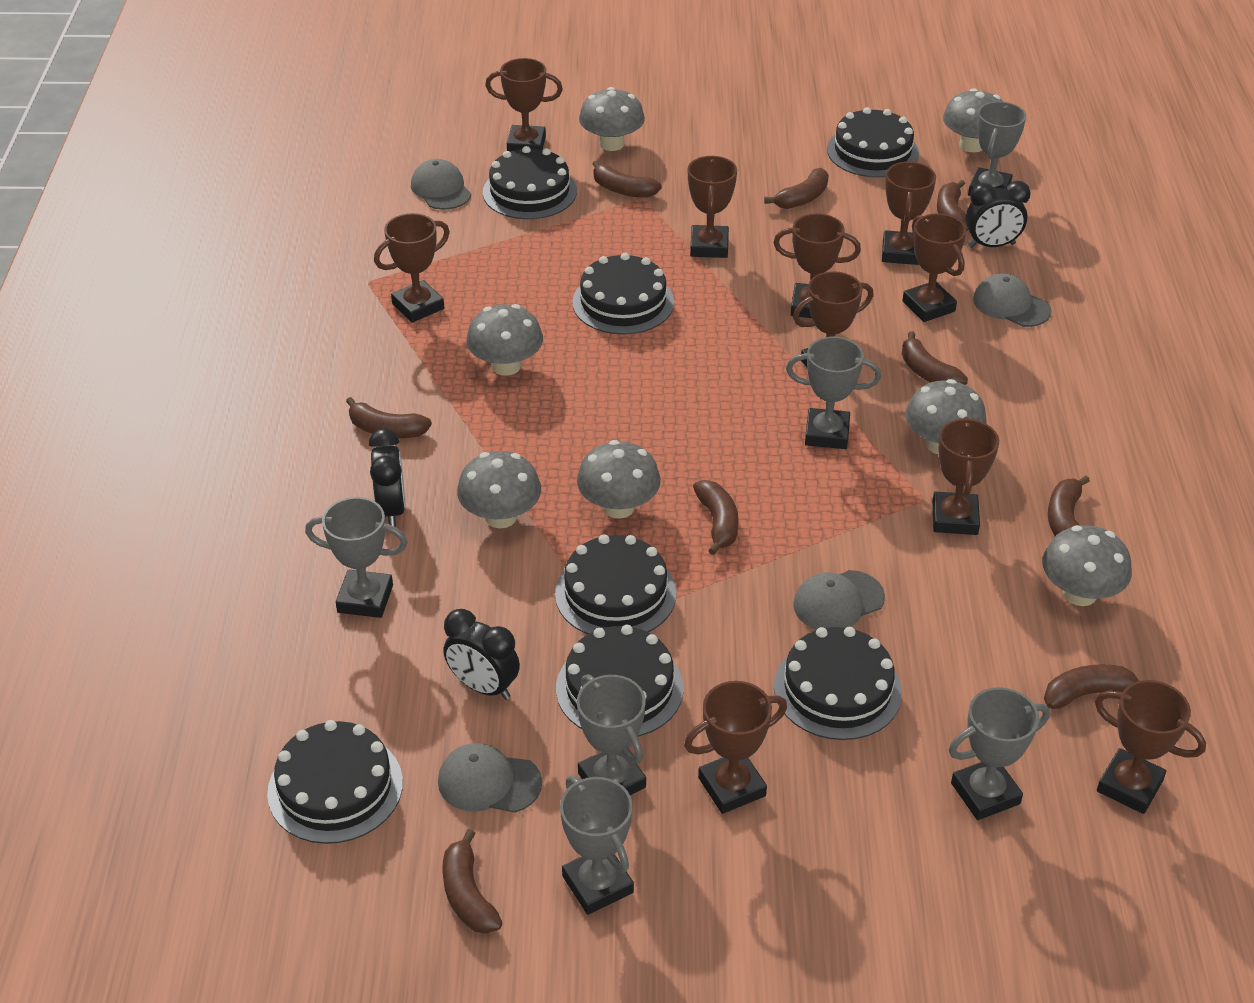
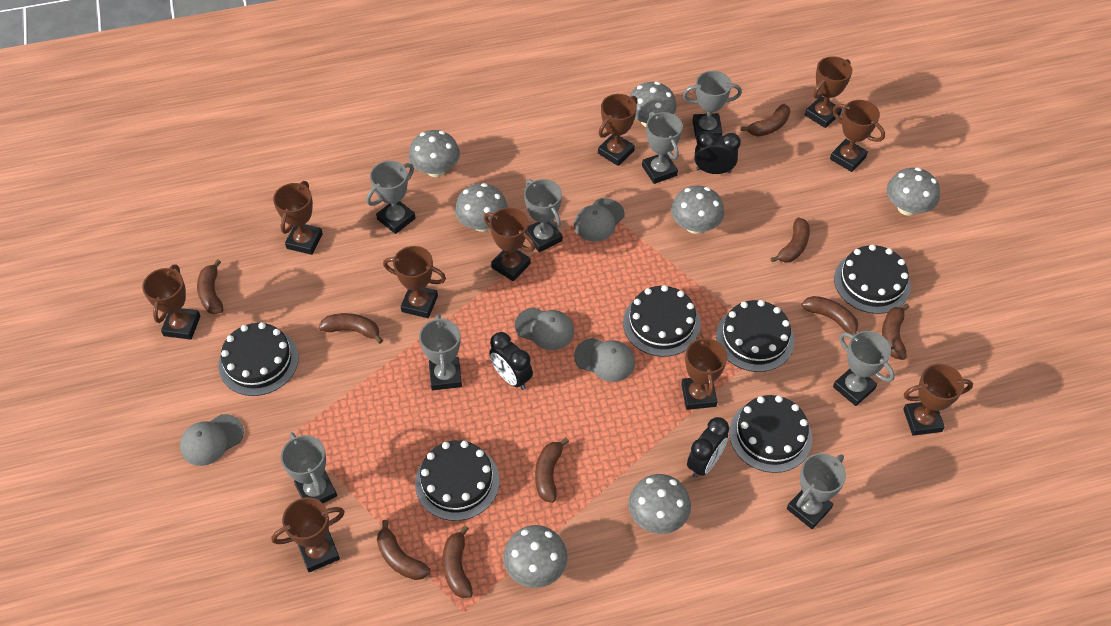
black cake: [267,720,403,844] [483,146,577,219] [555,534,676,634] [556,625,684,737] [572,253,674,335] [774,627,902,740] [827,107,919,177] = 7 -> [218,322,299,396] [415,440,500,521] [623,285,701,357] [716,300,794,372] [729,395,812,473] [834,244,911,314] = 6
grey trophy: [305,497,408,618] [560,775,634,915] [577,674,646,795] [786,337,881,449] [949,687,1050,820] [968,101,1026,196] = 6 -> [281,432,337,503] [366,161,415,234] [419,314,462,390] [524,179,563,252] [642,112,683,184] [683,71,742,139] [787,453,846,529] [833,331,895,406] = 8

